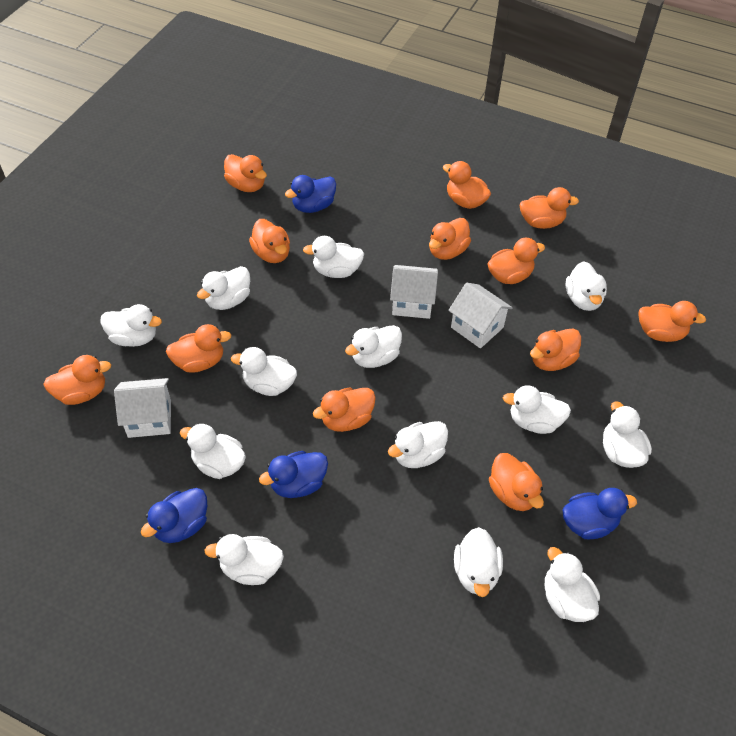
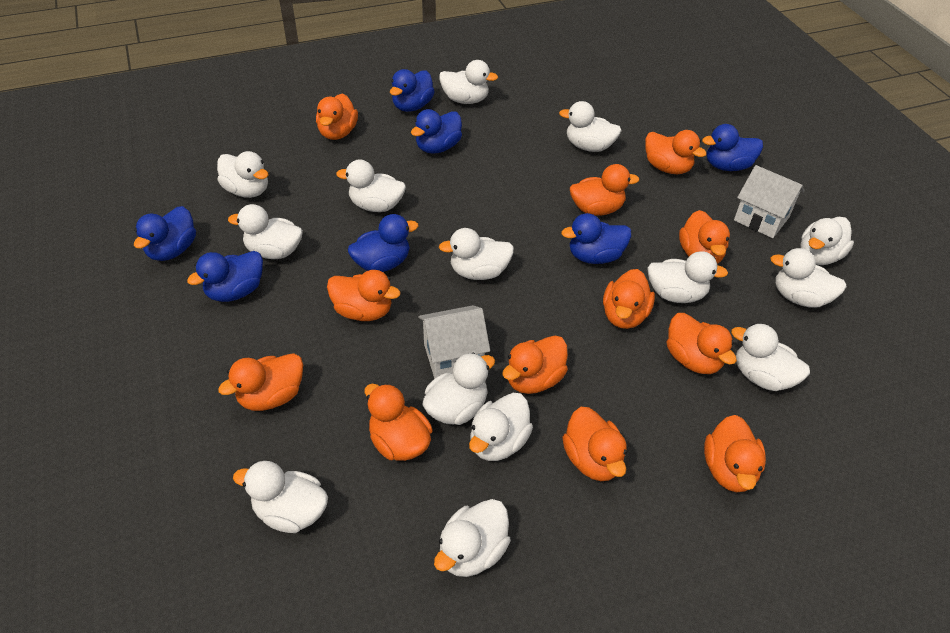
blue duck: [141,488,207,543] [259,451,328,498] [285,175,336,213] [562,488,637,539] = 4 -> [134,206,196,261] [187,251,263,302] [348,214,419,272] [390,69,435,112] [411,109,462,154] [561,213,631,264] [702,124,763,171] = 7
white duck: [100,304,162,347] [180,424,246,479] [197,266,250,310] [204,534,284,585] [231,347,297,396] [303,236,364,278] [345,325,402,368] [388,421,448,468] [454,527,503,597] [503,385,571,434] [545,547,600,622] [566,261,607,311] [603,401,652,468] = 13 -> [217,151,269,198] [228,204,303,259] [233,461,328,533] [336,159,406,212] [422,353,495,425] [434,499,511,577] [439,60,498,104] [439,228,514,280] [469,393,533,461] [559,101,622,152] [647,251,728,303] [731,323,810,391] [770,248,847,308] [800,217,854,265] = 14
white house: [114,378,171,438] [390,265,438,319] [448,283,513,348] = 3 -> [418,305,490,379] [734,165,805,238] = 2

